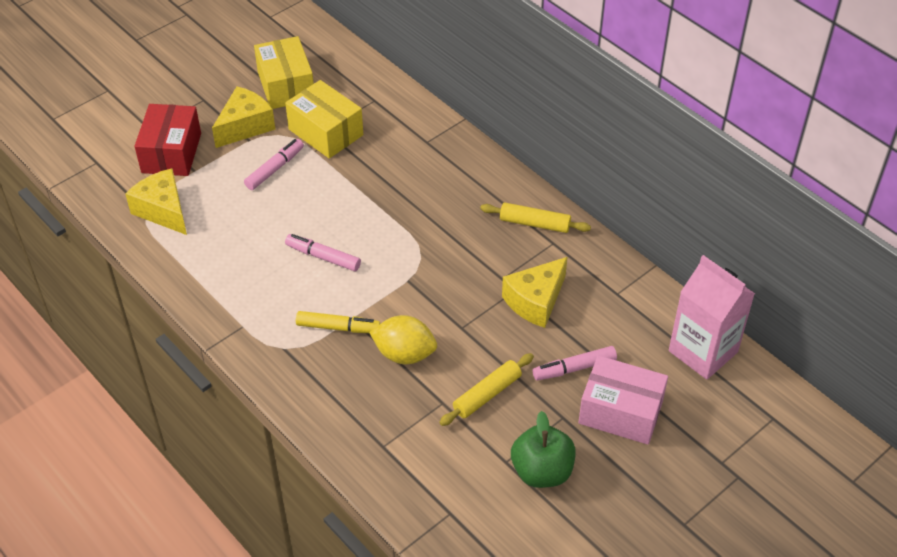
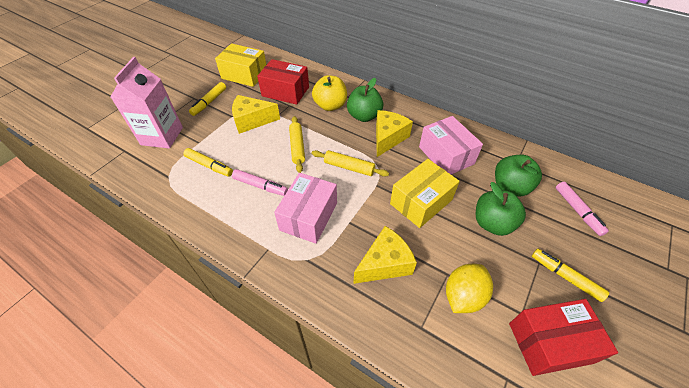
green apple: [511,411,576,488] = 1 -> [347,78,384,122] [476,182,526,236] [495,155,542,197] = 3
pink box: [578,355,668,445] = 1 -> [274,173,337,244] [419,116,483,174] = 2
pink marker: [244,139,304,190] [285,234,361,271] [533,346,617,381] = 3 -> [232,169,288,196] [556,182,609,236] = 2
red box: [134,104,201,176] = 1 -> [257,59,309,105] [509,299,618,376] = 2
yellow apple: none = 0 -> [312,75,347,111] = 1
yellow marker: [296,311,381,333] = 1 -> [183,148,233,177] [189,82,226,116] [532,248,609,302] = 3

